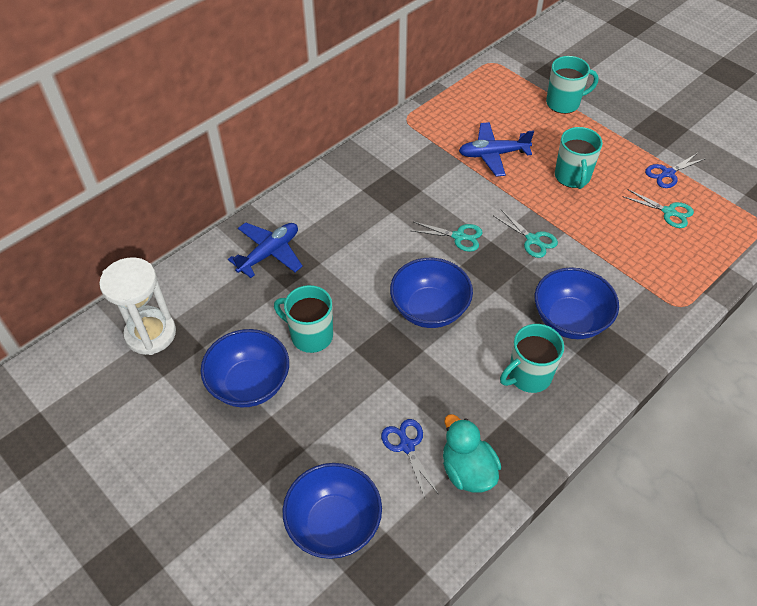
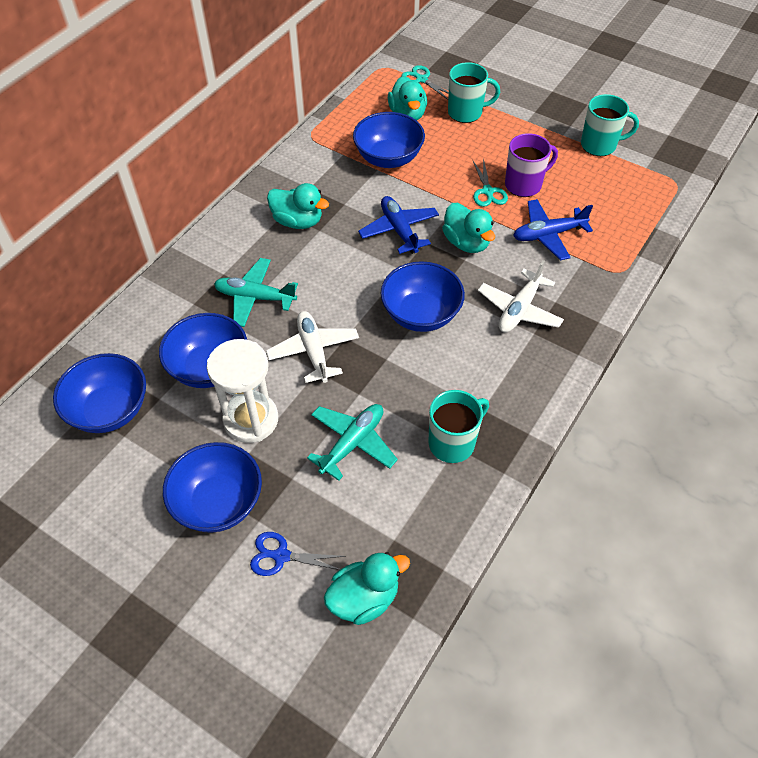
blue bowl: [201,329,289,408] [282,463,382,559] [390,258,473,328] [535,267,619,339] = 4 -> [53,353,146,433] [159,313,247,388] [163,442,262,533] [353,112,425,168] [380,261,465,332] = 5
blue scissors: [381,419,438,498] [645,153,705,188] = 2 -> [250,532,346,576] = 1
purple mug: none = 0 -> [505,133,558,197] = 1
turquoise duck: [443,414,501,493] = 1 -> [267,183,329,229] [324,552,410,625] [388,76,427,120] [442,203,495,253] = 4
turquoise mug: [274,285,333,353] [500,324,564,393] [546,56,599,114] [555,127,603,189] = 4 -> [429,390,489,463] [448,62,500,123] [581,94,639,156] = 3
turquoise plane: none = 0 -> [214,258,298,327] [307,404,398,481] = 2
turquoise scissors: [413,222,483,252] [494,210,558,258] [622,189,694,228] = 3 -> [401,65,449,100] [473,158,508,207] = 2
white plane: none = 0 -> [266,311,359,383] [478,260,564,332] = 2

